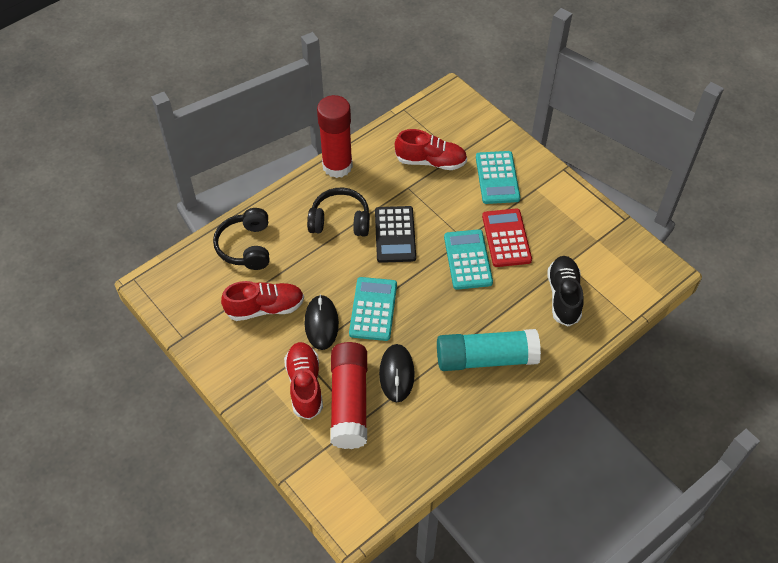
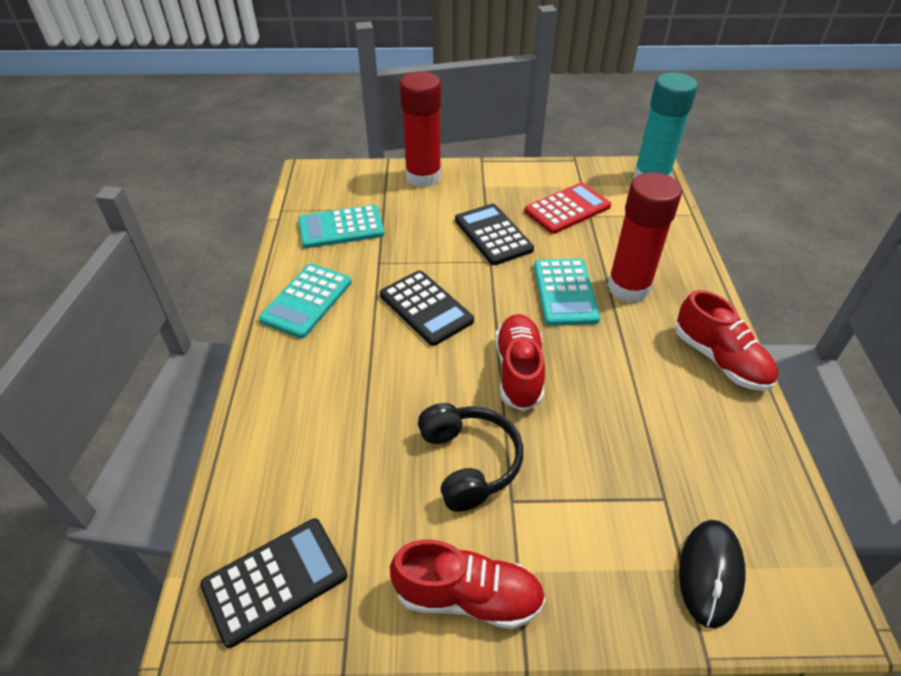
black calculator: [375,206,416,263] = 1 -> [200,519,347,648] [380,270,474,346] [455,204,534,265] = 3
black headphones: [213,208,269,270] [307,188,370,237] = 2 -> [418,403,523,512] = 1
black mouse: [305,295,339,350] [379,344,415,402] = 2 -> [679,520,746,628] = 1
black shoe: [547,256,584,327] = 1 -> none = 0

